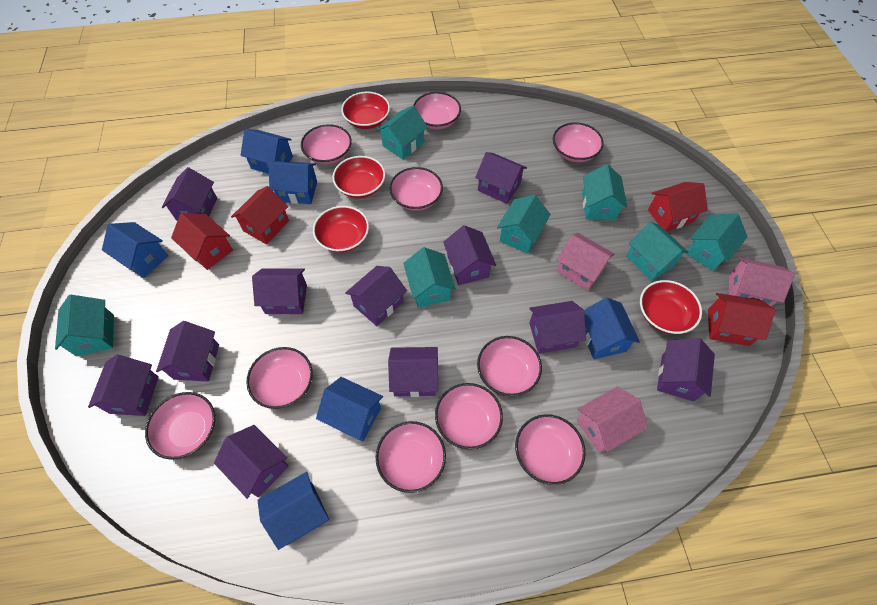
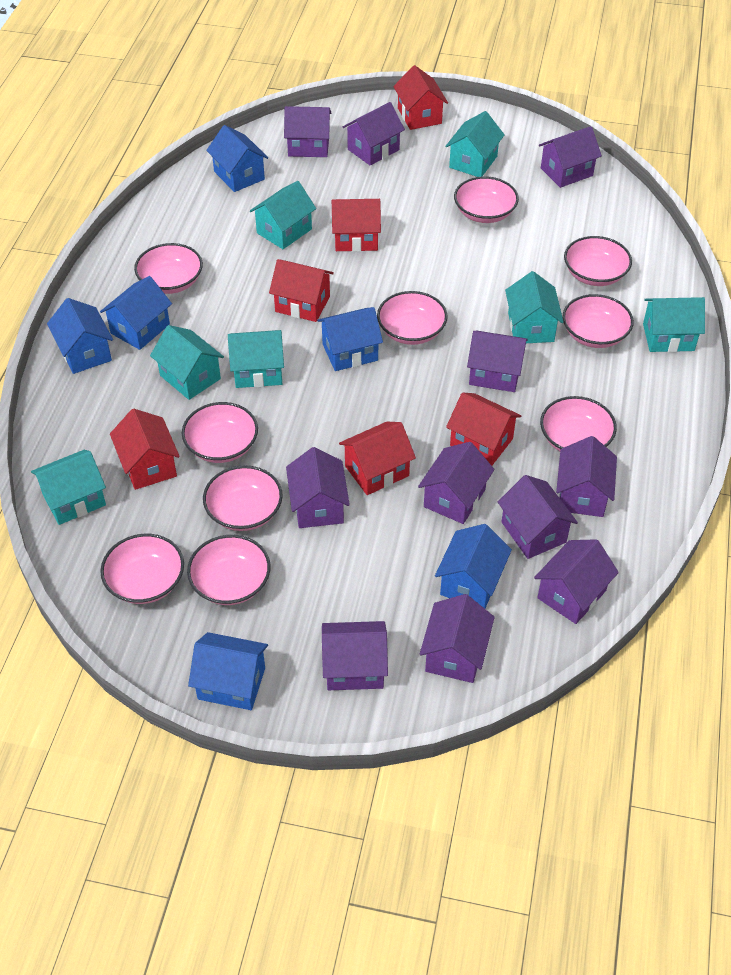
pink house: [556,233,615,290] [577,387,648,453] [729,257,795,307] = 3 -> none = 0
red bowl: [313,206,369,253] [332,156,385,198] [341,92,390,129] [640,280,702,334] = 4 -> none = 0
red house: [171,213,233,270] [231,186,289,244] [648,182,708,232] [708,293,775,346] = 4 -> [110,409,180,490] [269,259,334,322] [332,199,381,252] [339,422,416,495] [393,65,448,130] [446,393,521,465] = 6

